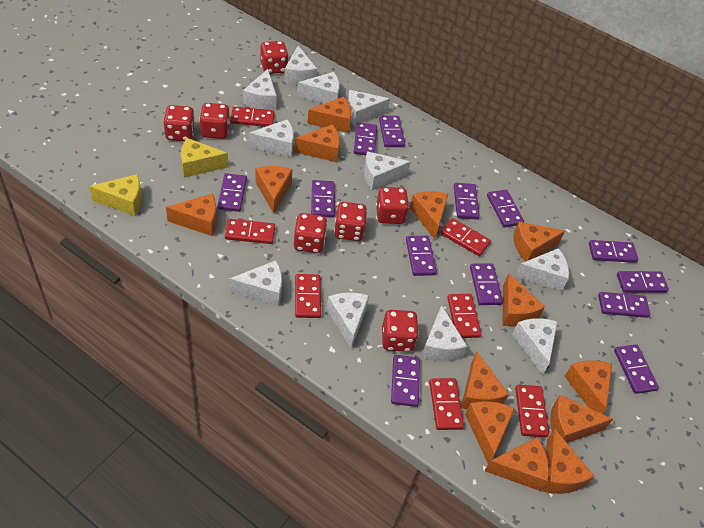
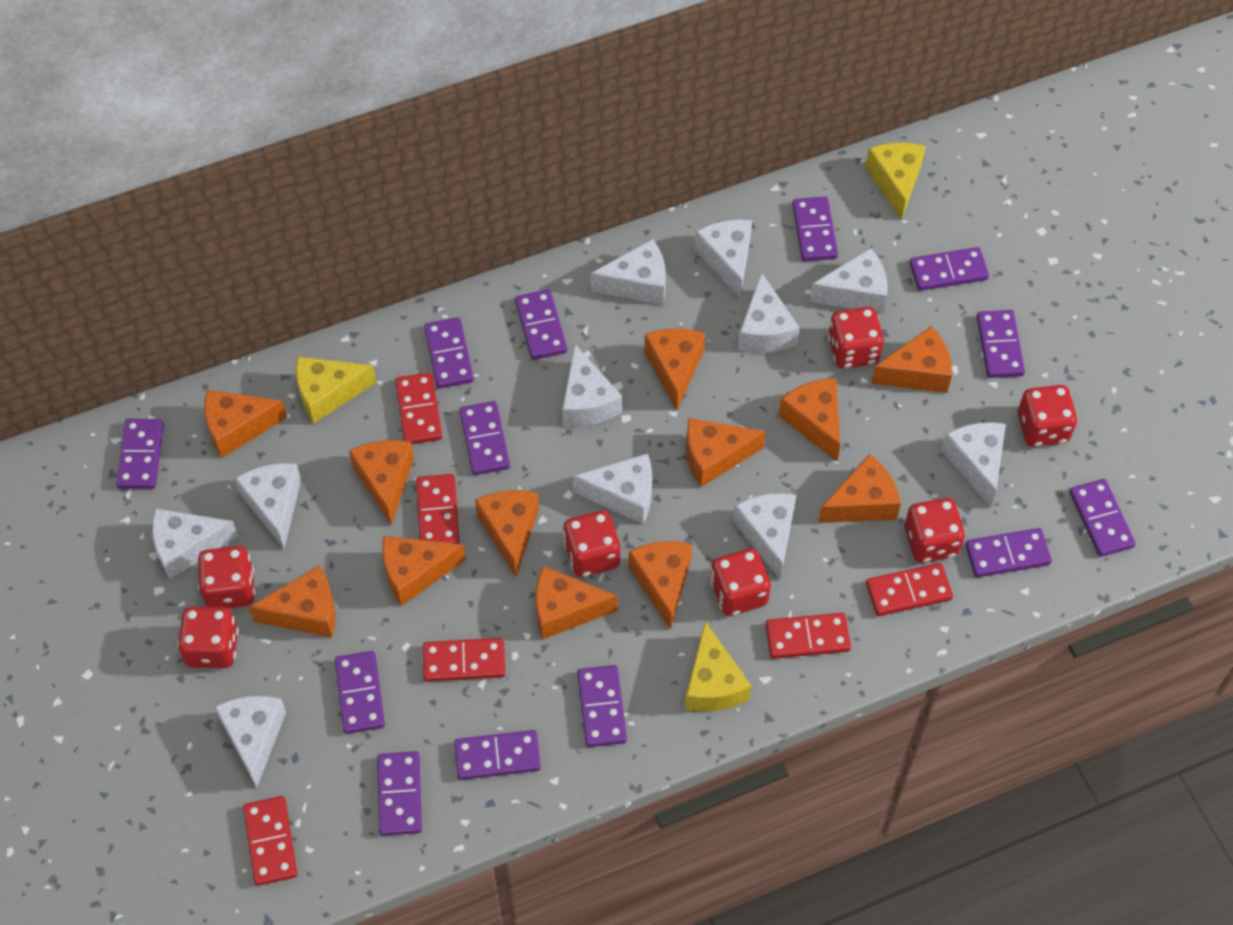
orange cheese: [166,193,217,236] [255,166,293,214] [294,124,340,162] [307,97,351,133] [410,191,448,239] [461,352,509,409] [465,401,515,464] [484,437,549,491] [503,273,545,327] [513,222,565,262] [543,429,594,494] [550,395,613,443] [564,360,612,414] = 13 -> [204,390,287,458] [249,565,335,637] [349,440,414,525] [382,536,466,606] [475,490,539,576] [536,566,618,639] [629,541,692,629] [644,329,705,410] [686,418,766,487] [779,378,840,461] [818,454,901,523] [871,326,952,393] = 12
red domino: [225,219,275,244] [230,106,275,127] [295,274,321,318] [429,378,464,430] [441,218,491,256] [447,294,481,338] [515,385,549,437] = 7 -> [243,796,297,886] [395,372,442,444] [416,474,459,544] [423,638,505,682] [766,613,851,659] [866,563,953,616] = 6
yellow cheese: [89,174,142,216] [181,138,228,178] = 2 -> [296,356,376,424] [685,621,751,711] [865,143,926,220] = 3

